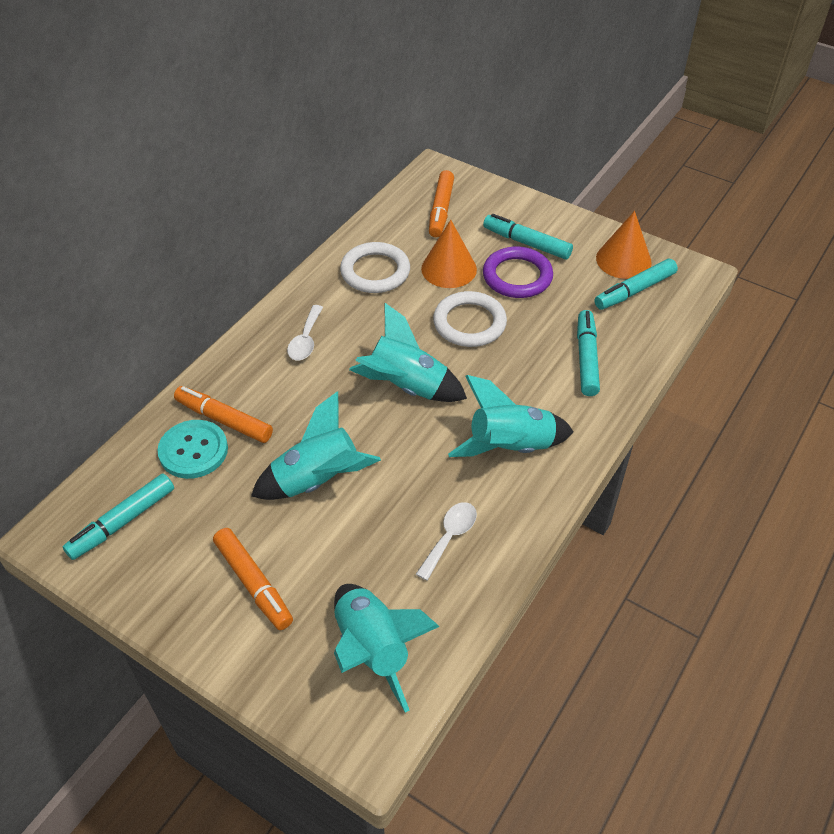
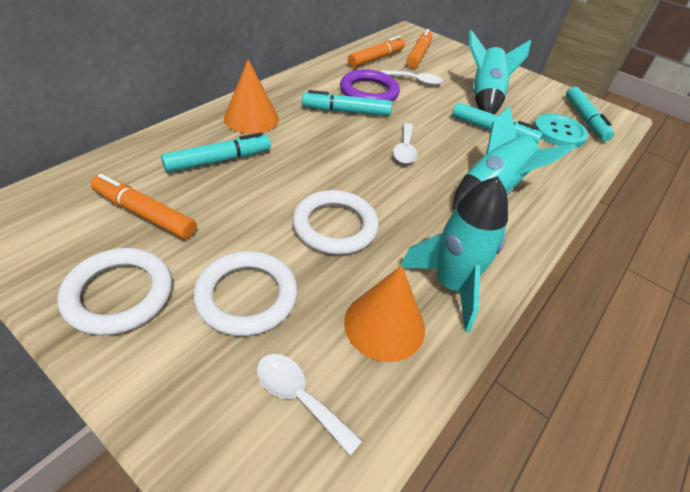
turquoise rocket: [251,391,381,500] [334,584,440,712] [349,303,467,402] [448,375,573,457] = 4 -> [400,176,508,332] [453,105,575,209] [469,30,531,115] = 3
white ring: [340,242,410,293] [433,291,507,347] = 2 -> [57,248,172,336] [193,251,297,336] [292,190,379,255] = 3
white spoon: [287,305,323,360] [416,502,477,581] = 2 -> [257,354,362,455] [381,70,443,85] [393,123,417,164] = 3

